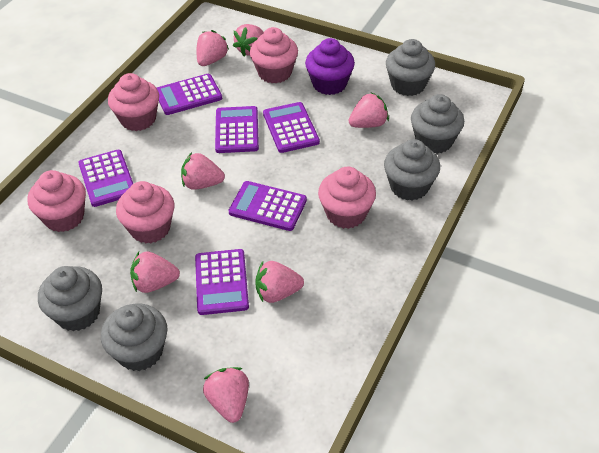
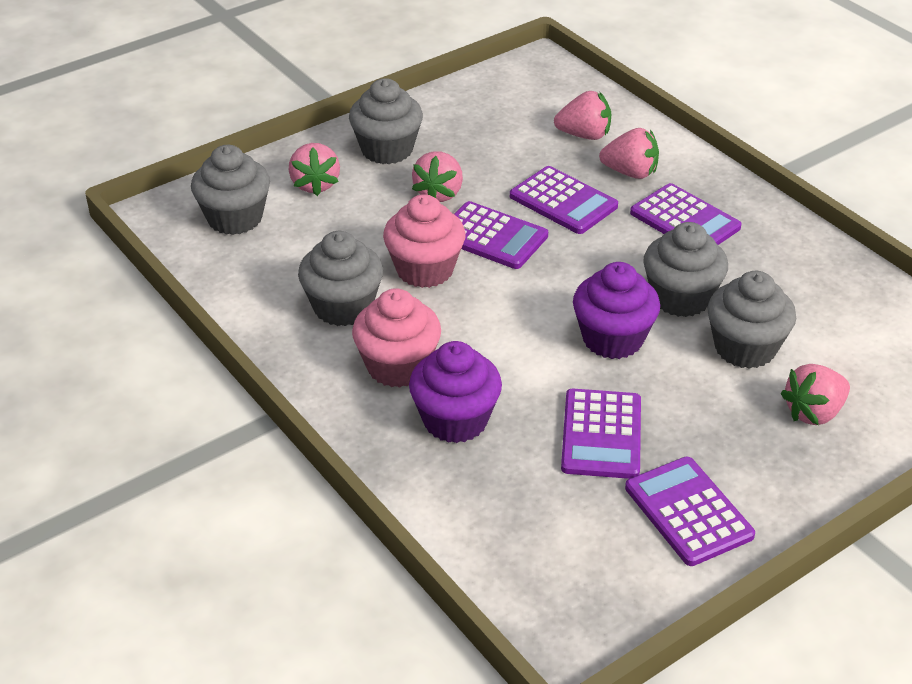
pink cupcake: [28,170,86,232] [108,73,159,131] [116,181,174,244] [250,27,298,83] [318,167,376,229] = 5 -> [352,288,441,388] [383,194,465,288] = 2
pink strawberry: [130,251,180,293] [181,152,225,190] [197,30,229,66] [203,367,249,423] [233,24,264,56] [255,261,304,303] [348,92,389,128] = 7 -> [289,143,340,196] [412,151,463,202] [554,91,611,140] [599,128,659,179] [780,364,850,425] = 5
purple calculator: [78,150,133,207] [157,74,222,115] [195,249,249,315] [215,106,259,153] [228,181,307,231] [263,102,320,153] = 6 -> [454,201,548,269] [510,166,618,234] [561,389,641,479] [625,457,755,566] [630,183,742,245] = 5
purple cupcake: [305,38,355,95] = 1 -> [409,341,502,443] [573,262,660,359] = 2

